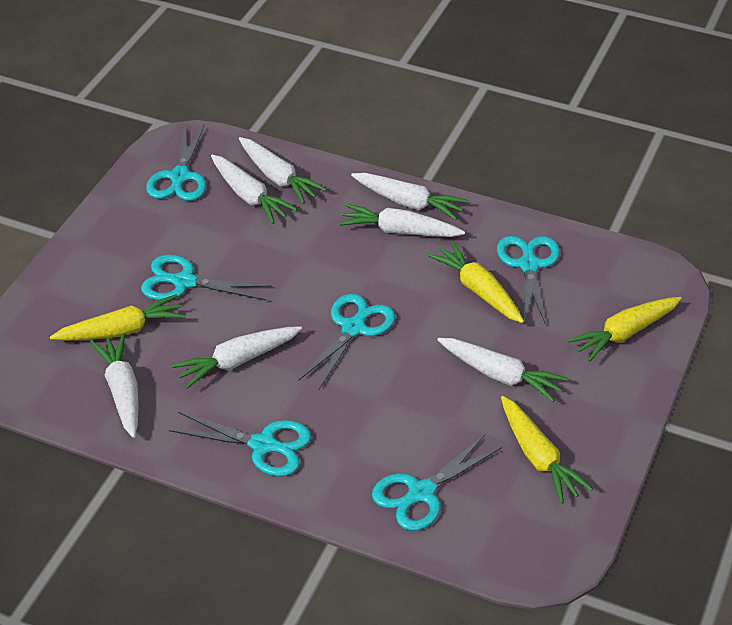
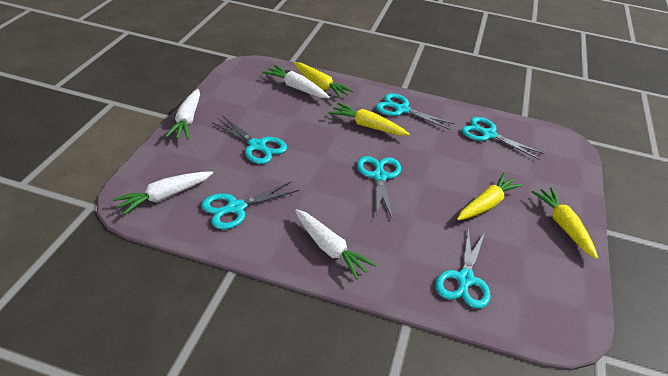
white carrot: [91,333,139,438] [172,326,302,389] [211,154,297,224] [239,137,327,204] [339,204,465,237] [351,173,468,220] [437,338,568,402] = 7 -> [113,172,213,215] [165,89,200,140] [262,65,330,98] [295,209,376,280] = 4

